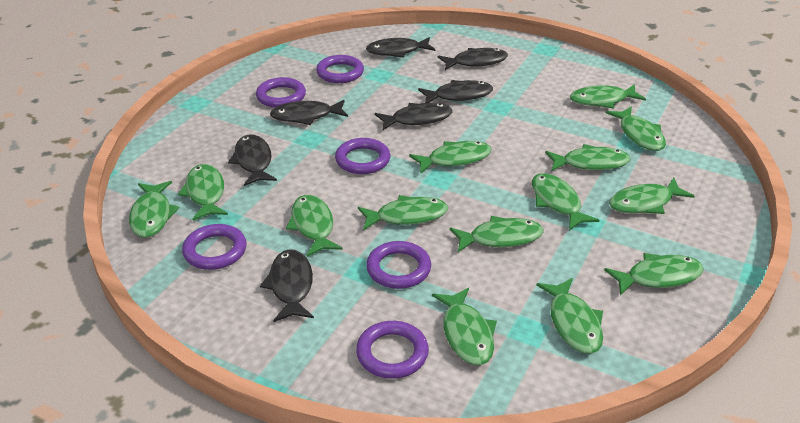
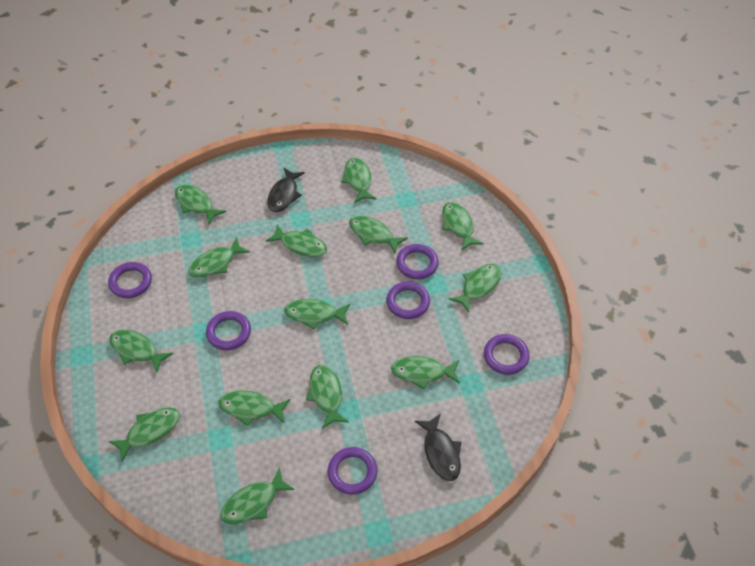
black fish: [228,135,277,186] [260,249,314,322] [270,100,348,125] [366,37,435,58] [375,103,452,131] [418,80,493,103] [438,48,508,70] = 7 -> [267,168,305,212] [415,413,461,481] = 2

